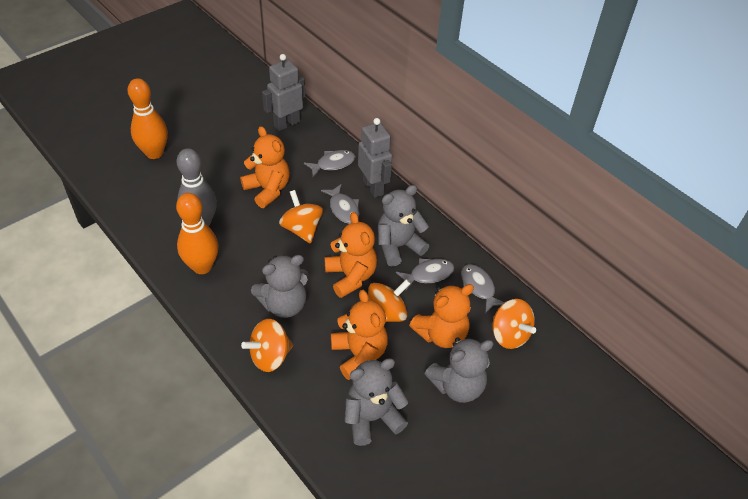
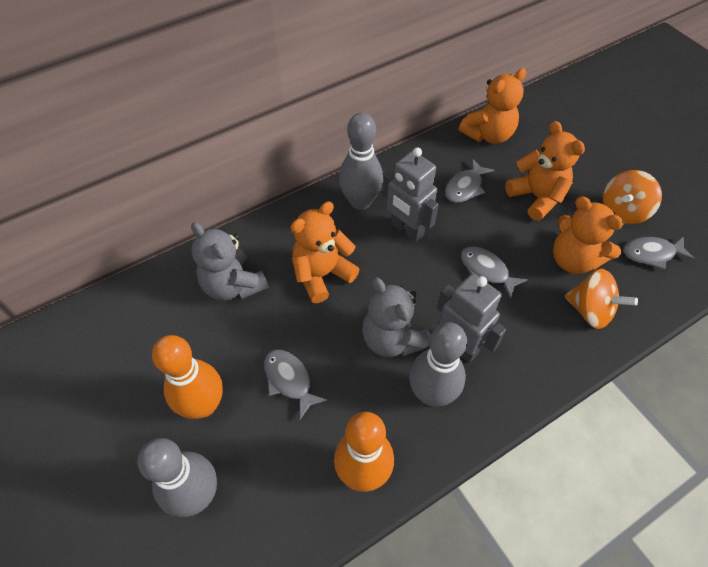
grey bowling pin: [176,148,217,227] = 1 -> [137,438,217,517] [339,112,383,210] [409,322,467,407] = 3
grey teddy bear: [251,255,309,318] [345,358,409,446] [378,185,429,267] [424,337,494,403] = 4 -> [191,222,268,301] [362,277,431,357] = 2
orange spinning top: [241,319,293,372] [279,190,323,244] [368,279,411,322] [493,299,536,349] = 4 -> [565,269,638,329] [603,170,662,224] = 2

